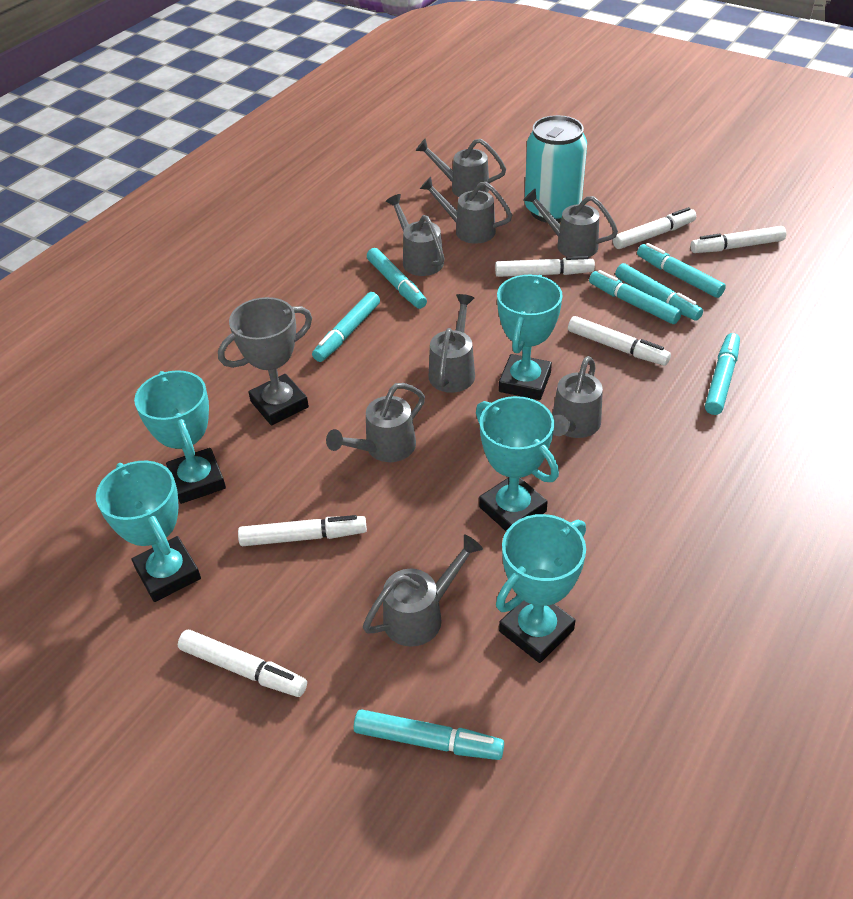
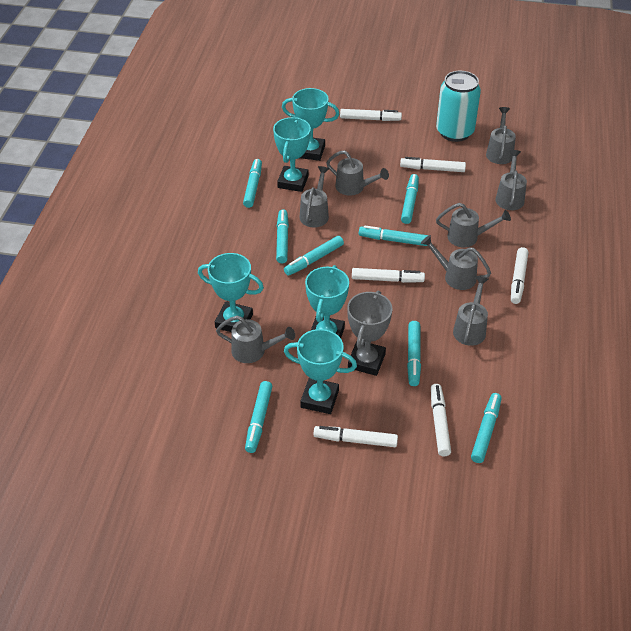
turquoise marker: [312,292,380,362] [354,709,504,760] [367,248,427,309] [589,270,682,324] [615,263,703,321] [637,243,726,298] [705,333,740,415] = 7 -> [243,159,262,208] [245,381,273,453] [276,209,289,263] [284,236,344,276] [359,225,428,246] [401,174,419,224] [407,321,421,386] [471,393,502,463] = 8

